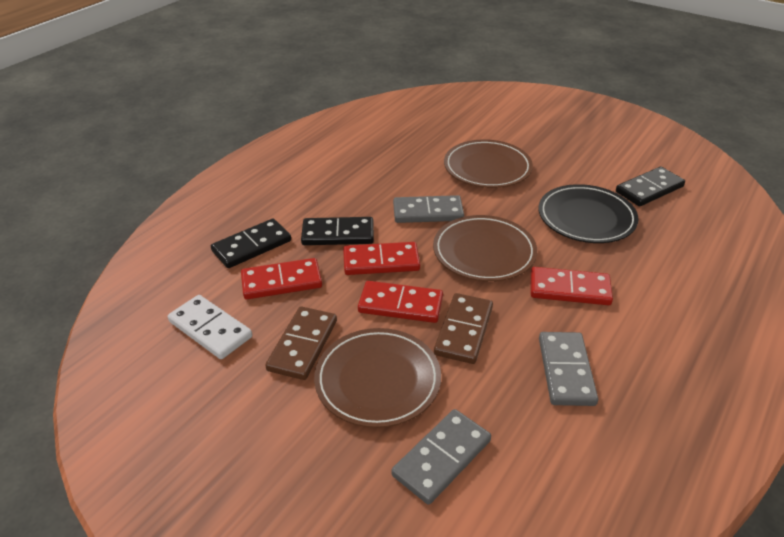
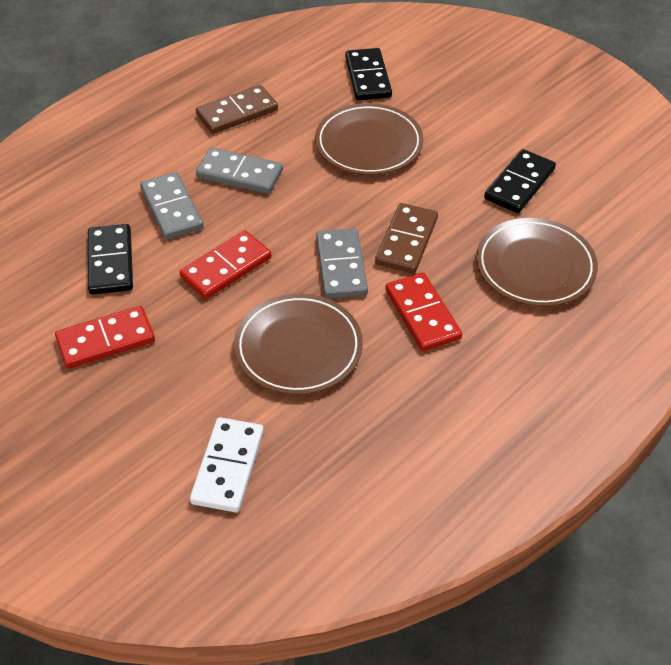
black plate: [539,184,639,243] = 1 -> none = 0
red domino: [241,258,322,299] [343,242,420,275] [358,281,443,323] [531,267,613,305] = 4 -> [55,306,155,369] [179,230,271,299] [386,273,462,351] = 3

